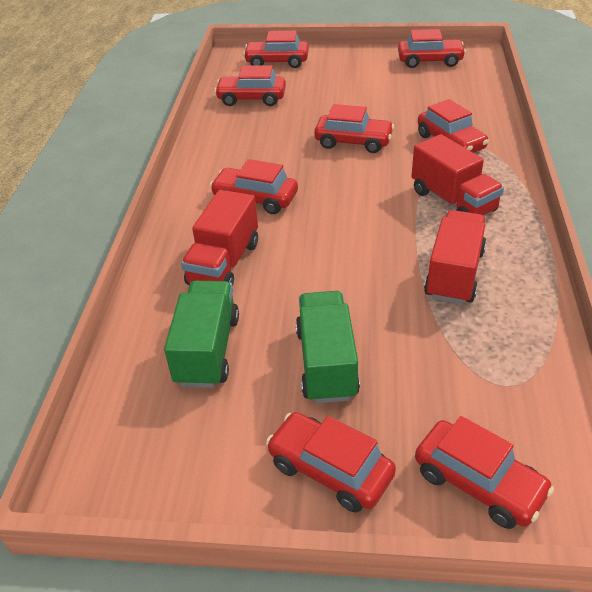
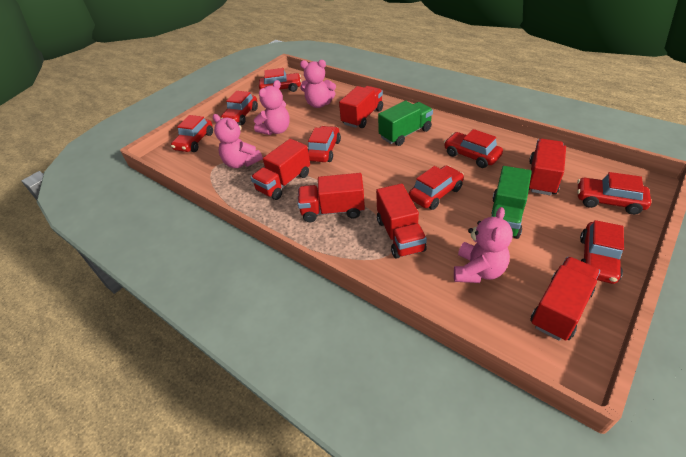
pink teddy bear: none = 0 -> [213,114,263,168] [254,80,290,135] [300,60,336,108] [454,207,513,283] = 4
red truck: [181,190,258,286] [412,134,504,215] [424,210,486,304] = 3 -> [251,139,310,200] [298,173,365,222] [339,86,383,128] [376,183,427,259] [529,139,566,195] [530,257,600,341] = 6

